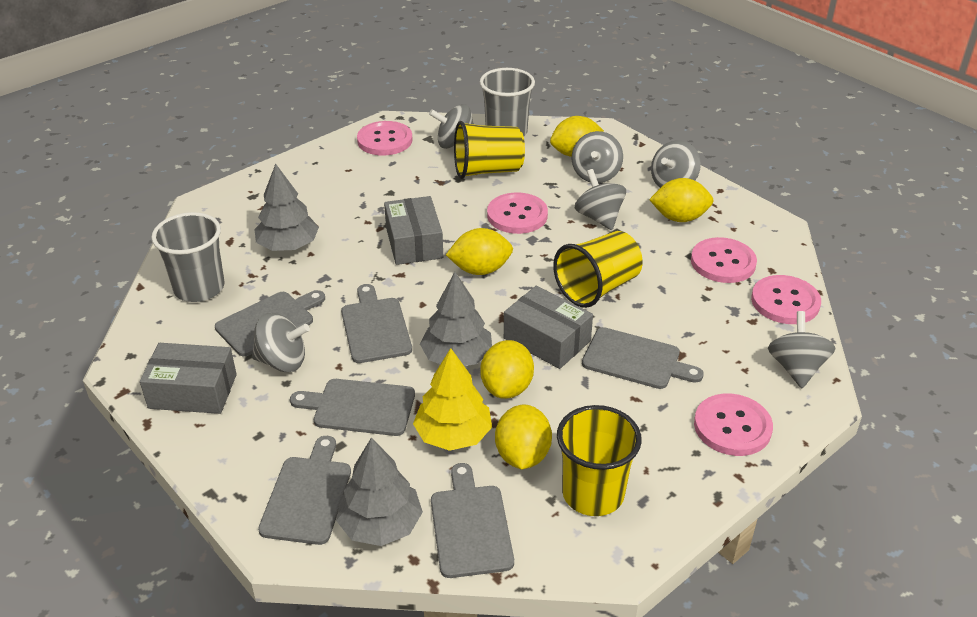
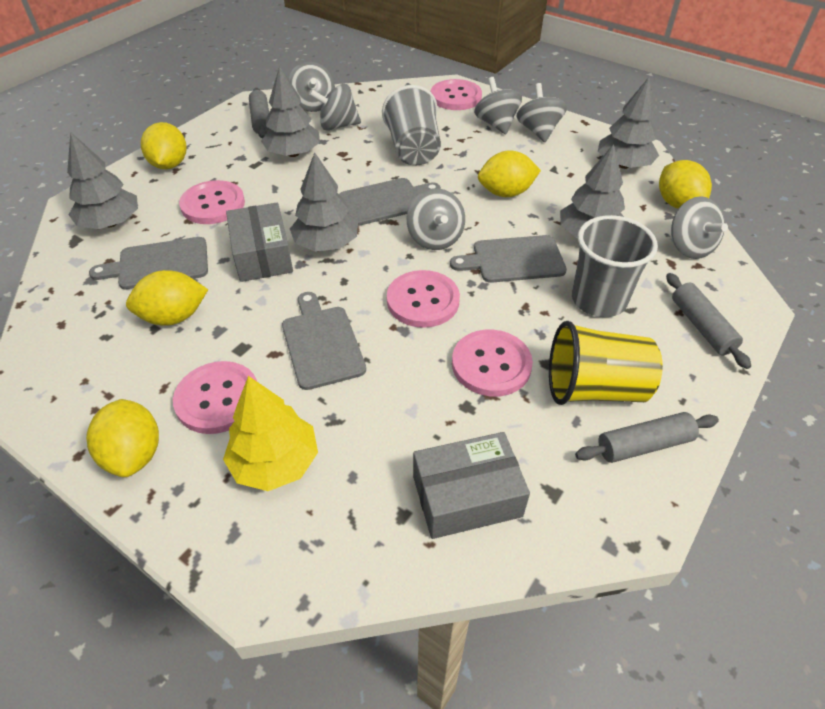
grey box: [140,343,237,414] [384,196,443,265] [504,286,593,369] = 3 -> [226,203,293,282] [413,432,530,539] = 2
grey cutting board: [215,290,325,356] [258,436,351,545] [290,379,415,436] [341,284,412,363] [431,463,514,578] [582,327,704,389] = 6 -> [89,237,208,289] [282,292,366,390] [339,178,441,226] [450,235,567,283] = 4
grey rolling pin: none = 0 -> [249,88,270,139] [575,412,719,463] [666,273,751,369] = 3
grey tree: [254,164,319,251] [336,437,423,546] [420,272,492,366] = 3 -> [67,132,138,229] [261,66,320,157] [290,152,358,252] [560,144,625,238] [598,77,659,169] = 5
yellow cup: [454,121,525,179] [553,231,643,308] [557,405,642,516] = 3 -> [549,321,663,405] = 1

